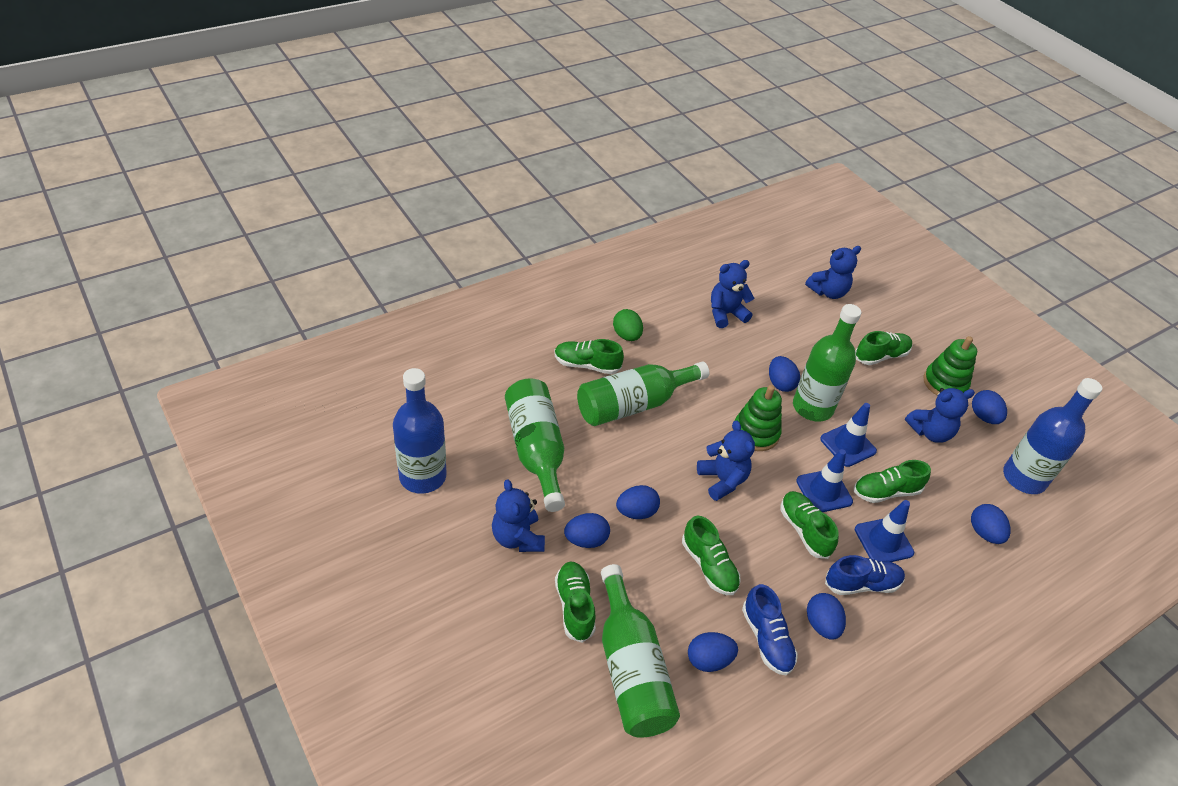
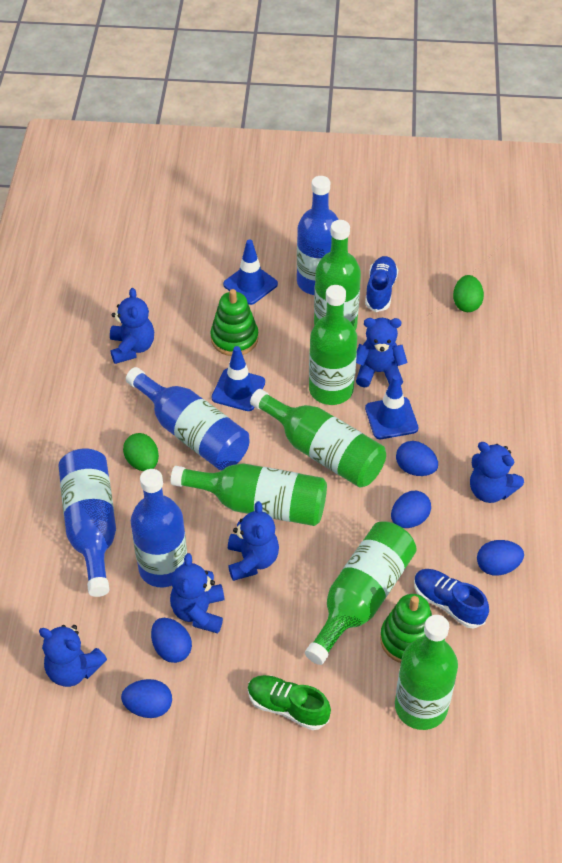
blue bottle: [393,368,447,494] [1003,378,1102,494] = 2 -> [58,448,116,597] [126,367,249,470] [131,469,187,587] [297,176,339,295] = 4
blue egg: [564,513,610,548] [616,485,660,519] [688,632,738,672] [769,356,800,392] [807,593,846,639] [971,504,1011,544] [972,390,1007,424] = 7 -> [121,679,172,718] [151,618,192,663] [391,491,431,528] [396,441,438,476] [477,540,524,576] = 5
blue teddy bear: [492,479,545,552] [697,420,755,501] [711,260,754,328] [805,246,861,299] [905,388,975,443] = 5 -> [39,625,107,687] [110,288,154,364] [170,553,224,633] [228,501,279,581] [356,318,408,387] [470,442,524,503] = 6
green bottle: [505,378,565,512] [577,362,709,426] [601,564,680,738] [793,304,861,421] = 4 -> [171,463,327,526] [250,389,386,488] [305,522,417,665] [309,285,357,405] [314,220,361,330] [395,615,458,730] = 6
green egg: [613,309,643,341] = 1 -> [123,433,159,471] [453,275,484,312] = 2
green shoe: [554,339,624,374] [555,562,596,643] [682,516,741,595] [780,491,838,559] [854,460,931,503] [855,331,912,365] = 6 -> [248,675,331,730] = 1

